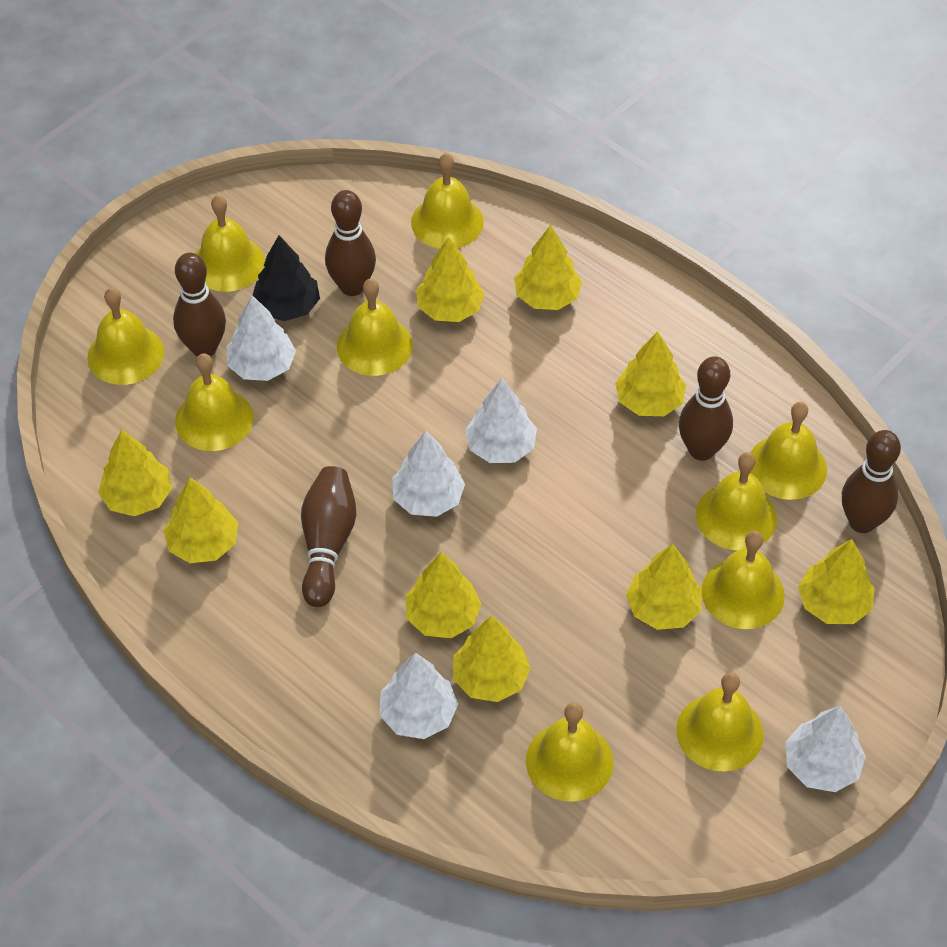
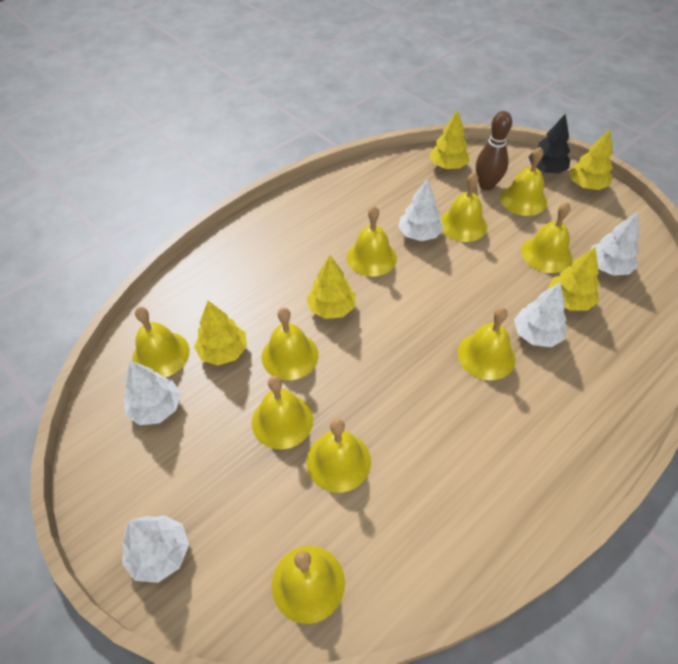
brown bowling pin: [173,253,226,357] [301,466,356,607] [325,190,376,296] [679,356,733,461] [842,430,901,533] = 5 -> [476,111,512,191] = 1
yellow tree: [98,430,172,516] [163,477,238,563] [405,552,482,638] [416,237,485,322] [453,615,531,702] [514,225,582,310] [615,331,686,416] [626,544,702,630] [798,539,875,624] = 9 -> [194,301,247,366] [306,255,356,319] [429,110,469,169] [548,247,599,311] [569,129,613,190] = 5

